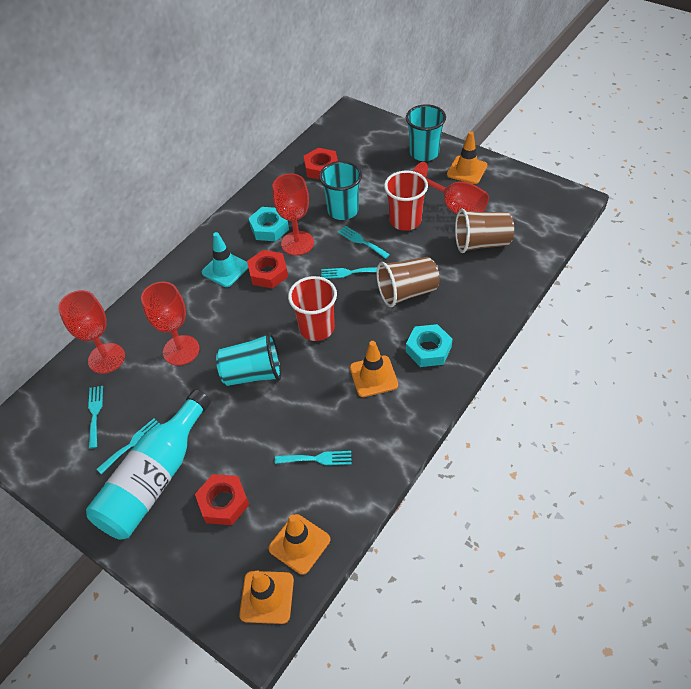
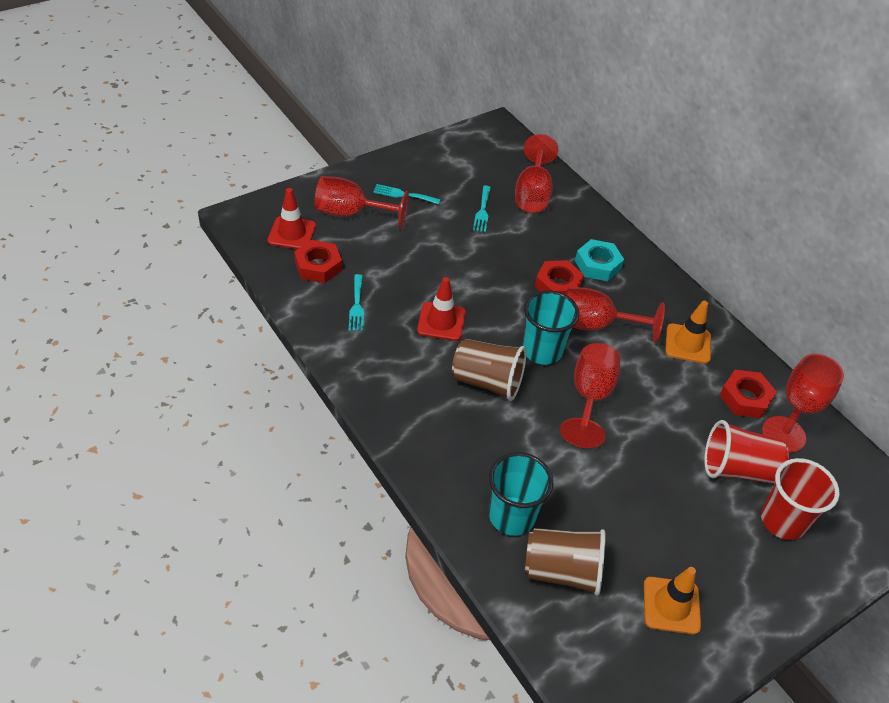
orange traffic cone: [239,570,294,624] [268,514,330,575] [350,341,398,397] [447,131,487,184] = 4 -> [644,567,701,635] [665,301,711,364] = 2
red goblet: [58,290,125,374] [141,282,200,366] [273,173,314,256] [413,162,489,215] = 4 -> [314,176,409,228] [515,134,558,213] [560,343,620,448] [566,287,665,343] [762,354,844,453] = 5
red traffic cone: none = 0 -> [268,188,316,249] [417,277,466,341] = 2
turquoise bottle: [86,390,211,540] = 1 -> none = 0
turquoise cup: [216,332,281,386] [319,161,362,220] [406,104,446,161] = 3 -> [489,452,553,536] [523,290,579,365] = 2
turquoise fork: [88,386,103,449] [97,418,160,474] [275,451,351,465] [321,267,377,279] [338,226,390,259] = 5 -> [349,274,364,331] [373,184,441,204] [473,186,491,232] = 3
turquoise nut: [248,207,289,241] [406,324,452,367] = 2 -> [575,239,624,281] = 1
turquoise traffic cone: [202,232,248,287] = 1 -> none = 0

